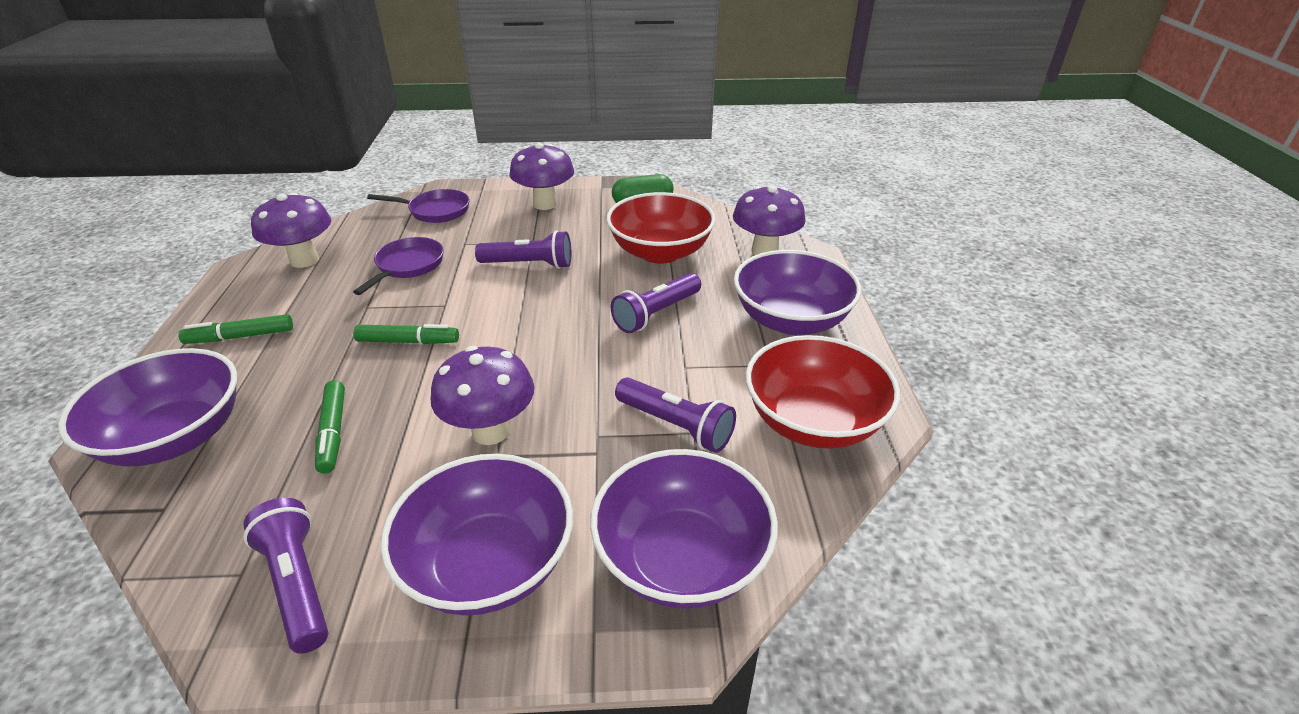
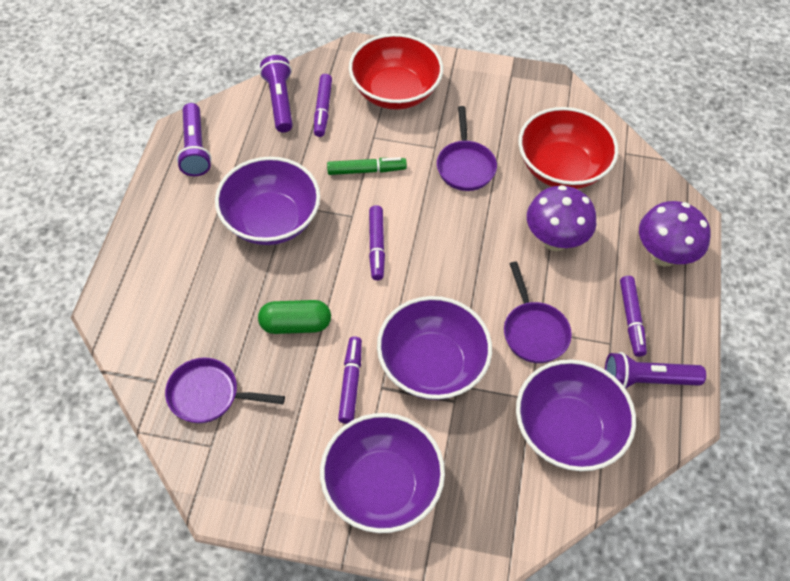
green marker: [178,314,293,344] [315,380,345,474] [353,324,459,344] = 3 -> [327,157,407,175] = 1
purple flashlight: [243,498,328,654] [475,230,571,269] [611,273,701,333] [615,377,736,453] = 4 -> [177,103,212,176] [260,55,293,132] [605,352,706,389] = 3
purple marker: none = 0 -> [314,74,332,137] [338,337,362,424] [369,205,385,280] [620,276,647,357] = 4
purple mushroom: [251,192,331,268] [431,346,534,445] [509,143,574,210] [733,186,806,255] = 4 -> [527,185,596,251] [639,201,710,267] = 2
purple pan: [353,237,444,295] [367,189,469,223] = 2 -> [165,358,285,423] [437,106,497,191] [504,262,572,363] = 3

